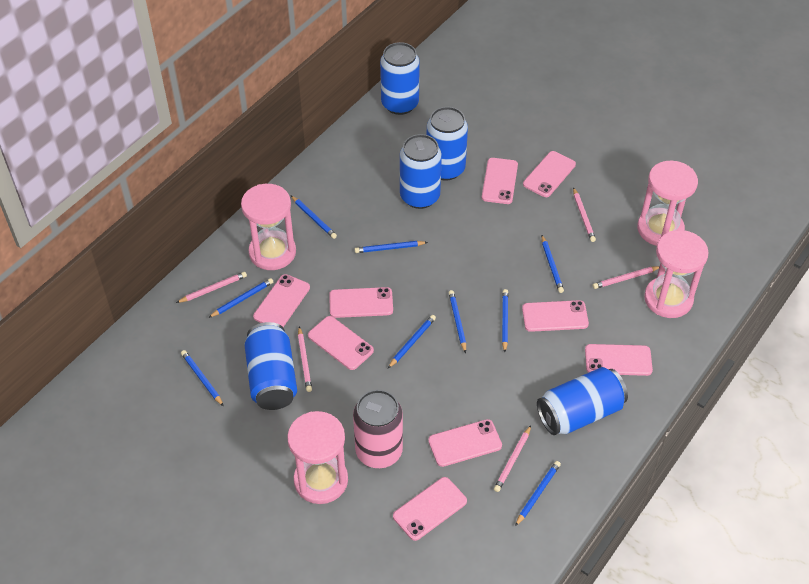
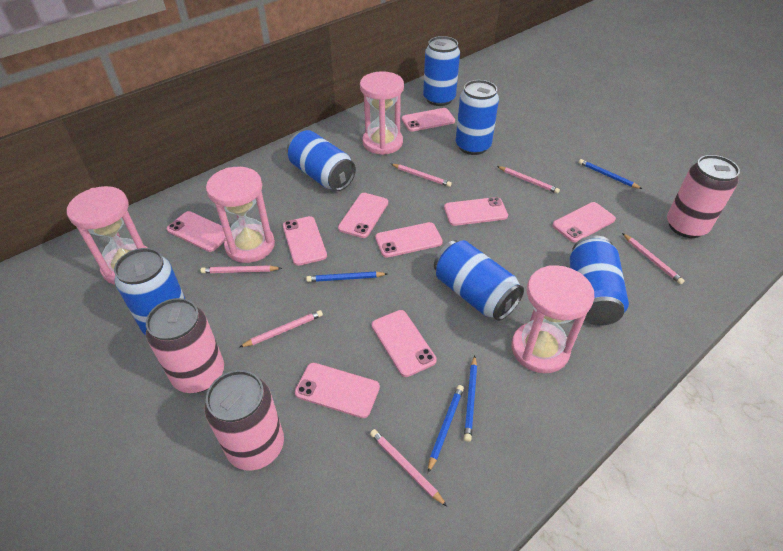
blue can: [244,322,297,410] [380,42,420,115] [400,134,442,209] [427,107,468,181] [537,367,628,435] = 5 -> [114,248,185,335] [287,130,356,191] [423,36,460,106] [434,240,524,321] [455,80,499,155] [569,235,629,326] = 6
blue pencil: [181,350,223,406] [208,278,273,318] [291,196,337,239] [355,241,428,253] [388,315,436,368] [449,290,466,353] [502,289,508,352] [515,461,561,526] [542,235,564,293] = 9 -> [306,271,387,282] [428,385,464,473] [464,355,477,442] [579,159,642,189] = 4
pink can: [353,390,403,468] = 1 -> [146,298,224,393] [205,370,284,471] [667,155,740,238] = 3
pink pencil: [176,272,247,303] [298,327,312,392] [494,425,531,492] [573,187,596,242] [593,266,660,289] = 5 -> [201,265,282,273] [240,310,323,347] [370,429,447,506] [391,164,452,187] [497,166,560,194] [622,233,685,284] = 6

